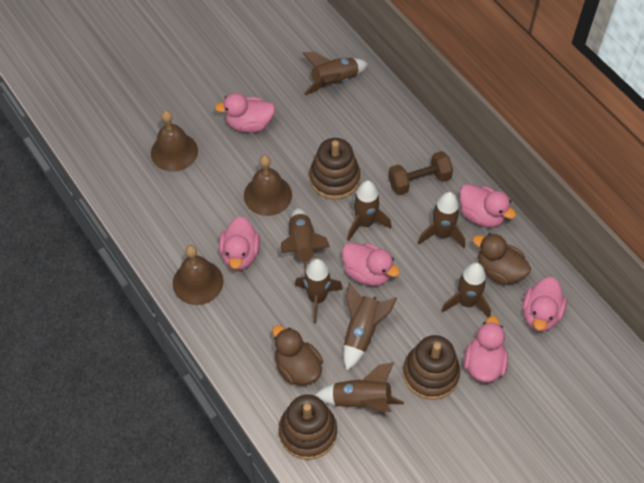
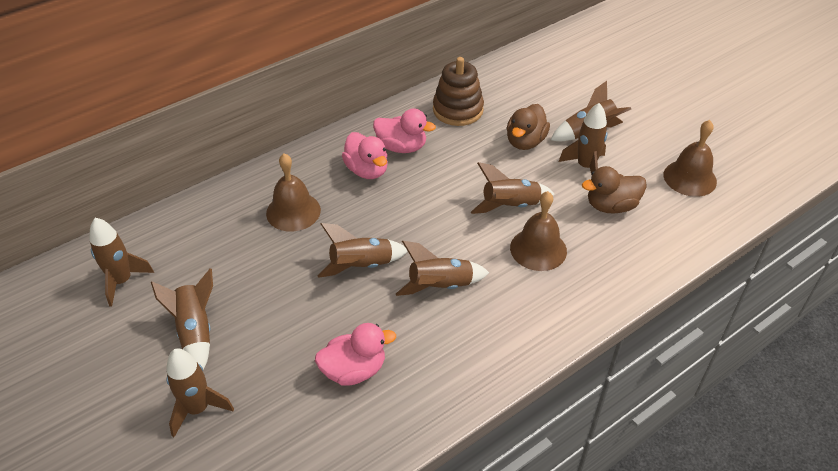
brown dumbbell: [388,151,453,195] = 1 -> none = 0
brown stacking toy: [279,395,337,460] [309,138,360,200] [403,335,460,400] = 3 -> [433,57,484,126] = 1
pink duck: [215,93,275,133] [219,216,260,270] [342,243,400,286] [460,184,516,227] [464,316,508,383] [523,277,567,332] = 6 -> [315,323,396,386] [342,132,388,179] [373,108,436,153] = 3

